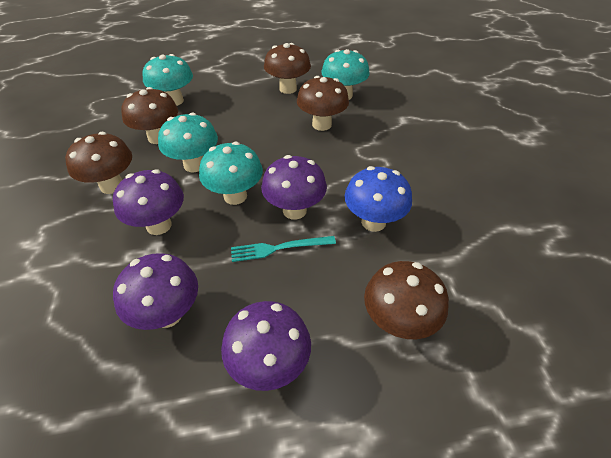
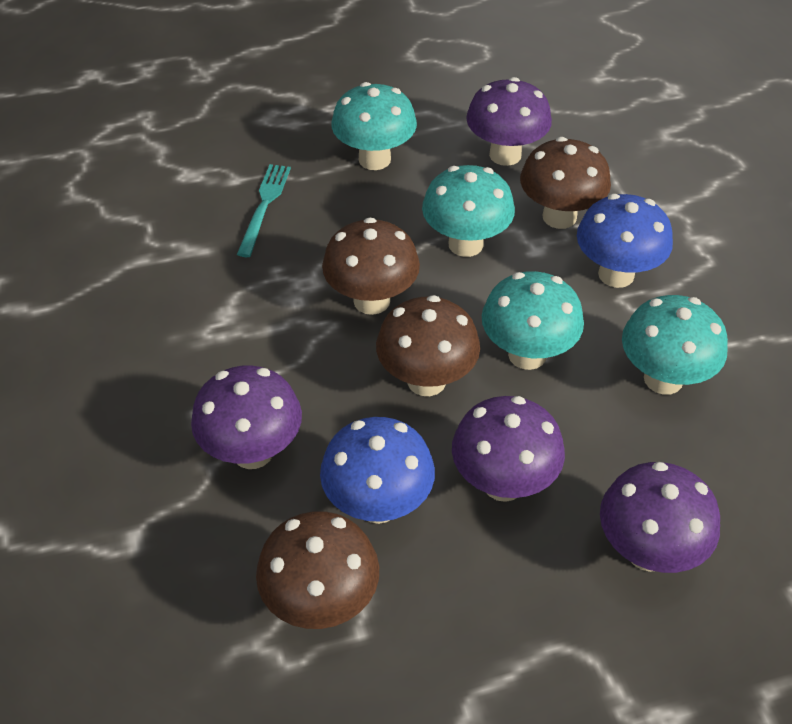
blue mushroom: [345,166,412,232] = 1 -> [320,417,435,524] [577,194,673,288] = 2
brown mushroom: [65,132,132,194] [121,87,178,144] [264,43,311,94] [297,76,349,131] [364,261,449,339] = 5 -> [256,511,379,629] [322,218,420,315] [376,295,480,396] [520,137,611,229] = 4

